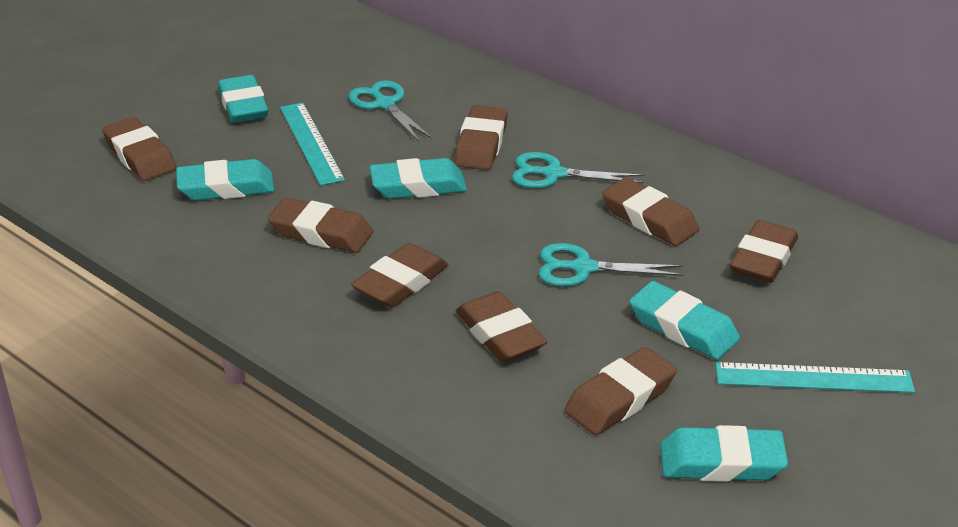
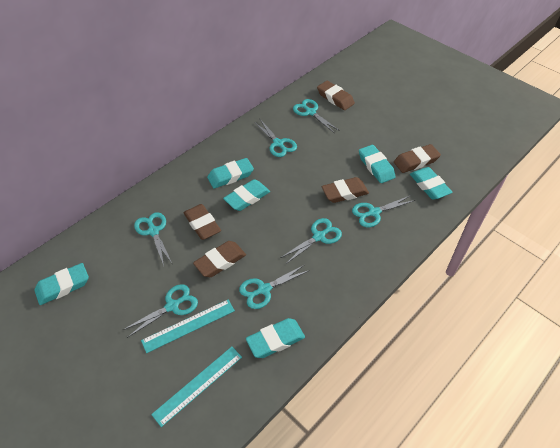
brown eraser: [102,117,177,181] [268,198,373,253] [351,243,448,307] [454,105,508,170] [456,291,547,362] [564,347,677,435] [602,178,699,246] [730,220,798,283] = 8 -> [183,204,221,240] [193,241,246,277] [317,81,355,110] [322,177,369,203] [394,144,441,173] = 5
turquoise eraser: [176,159,274,201] [218,75,268,123] [369,158,467,199] [629,281,740,360] [660,425,788,482] = 5 -> [34,263,89,305] [207,158,254,189] [223,179,270,211] [246,318,305,358] [359,145,395,183] [410,167,452,199] = 6
turquoise scissors: [349,80,433,141] [512,152,644,188] [539,243,683,286] = 3 -> [123,284,198,338] [134,212,172,266] [239,265,310,309] [254,119,297,157] [280,218,342,264] [293,99,340,133] [352,195,415,227] = 7

